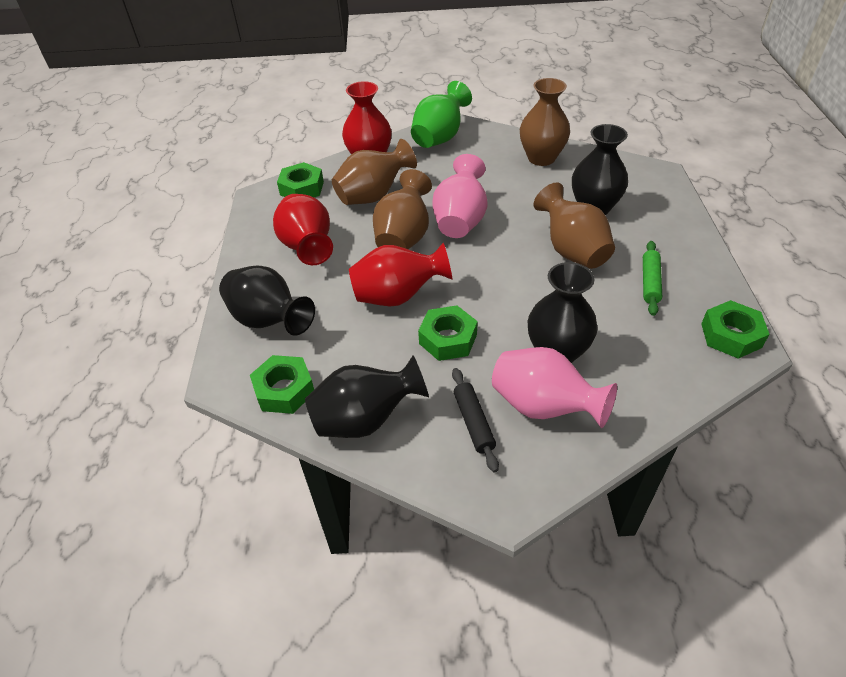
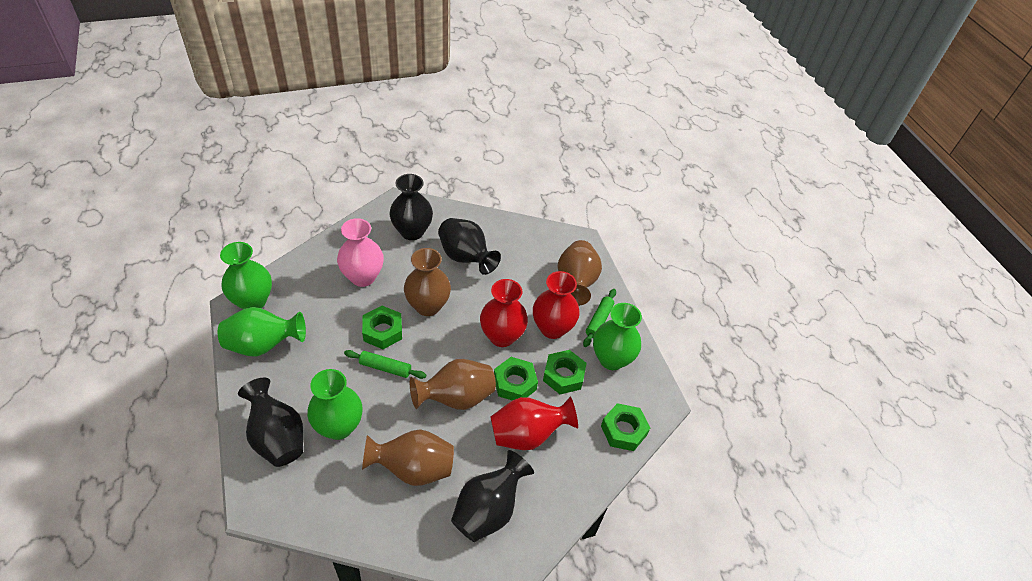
black rolling pin: [452,368,499,472] = 1 -> none = 0
green rolling pin: [643,241,662,316] = 1 -> [344,350,426,379] [583,289,616,347] = 2
green vase: [411,81,472,148] = 1 -> [218,307,306,356] [220,242,272,309] [307,369,362,440] [593,303,642,370] = 4
pink vase: [432,154,488,238] [492,347,617,428] = 2 -> [337,218,384,287] = 1

